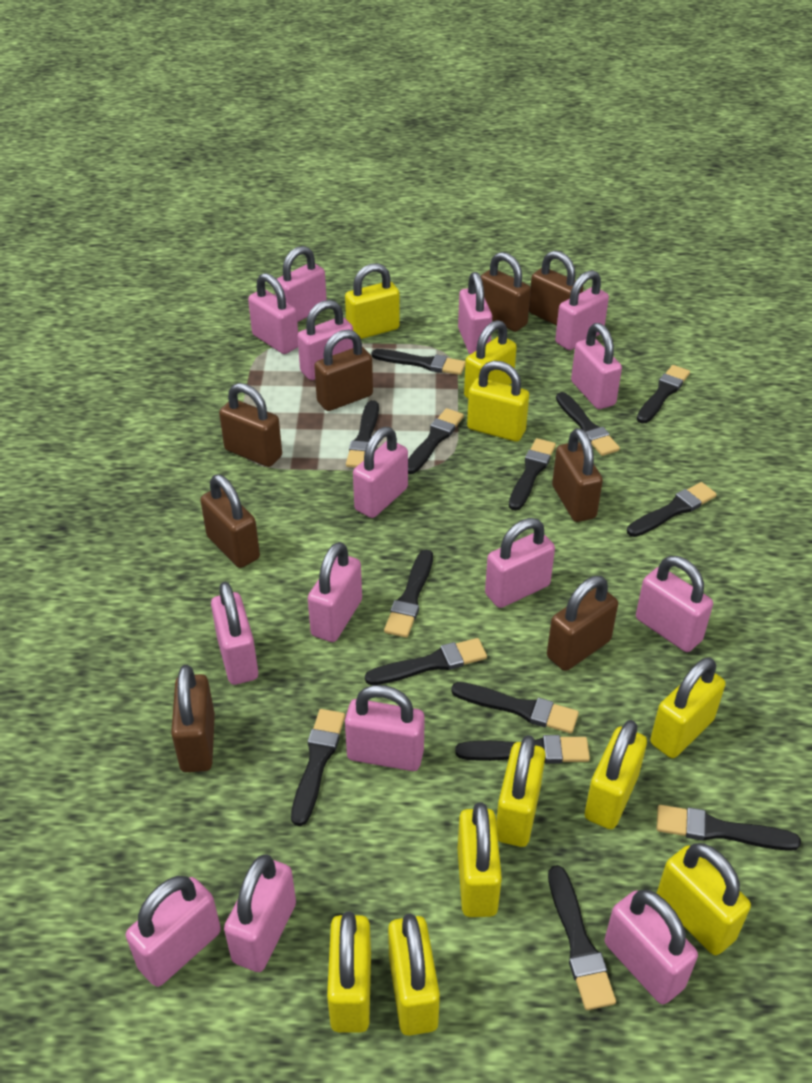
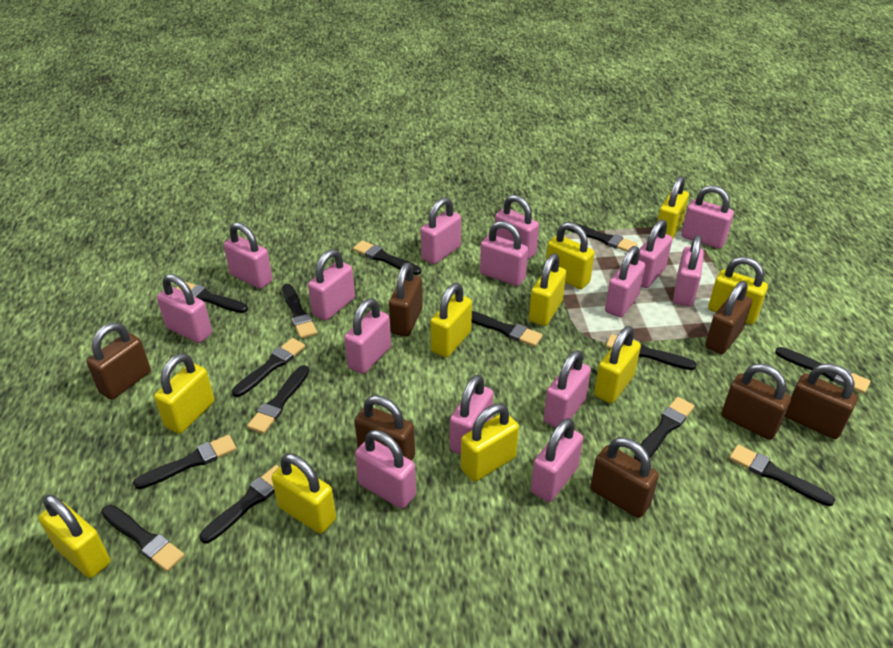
brown padlock: [171,665,215,772] [200,474,260,568] [219,383,282,467] [314,329,373,411] [481,252,531,332] [529,251,583,326] [547,576,618,671] [552,428,603,522] = 8 -> [87,323,151,400] [355,395,415,461] [389,262,423,336] [590,437,659,518] [705,281,752,354] [721,364,791,440] [785,364,858,439] = 7

